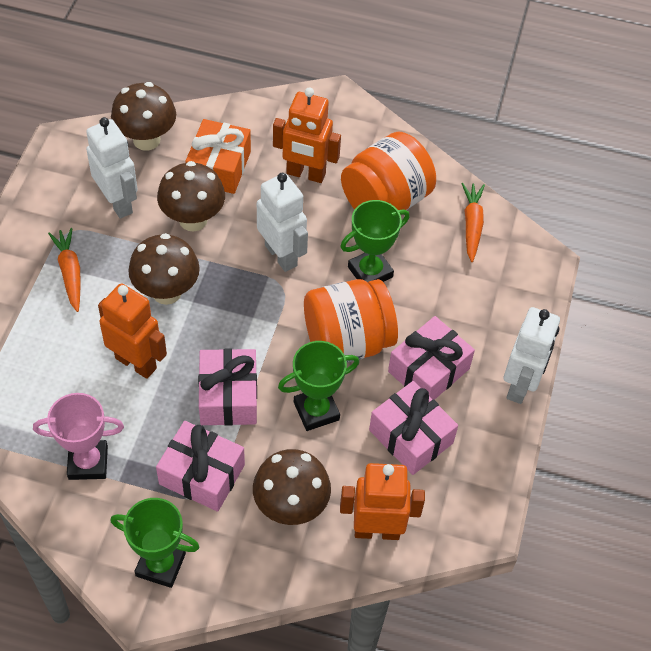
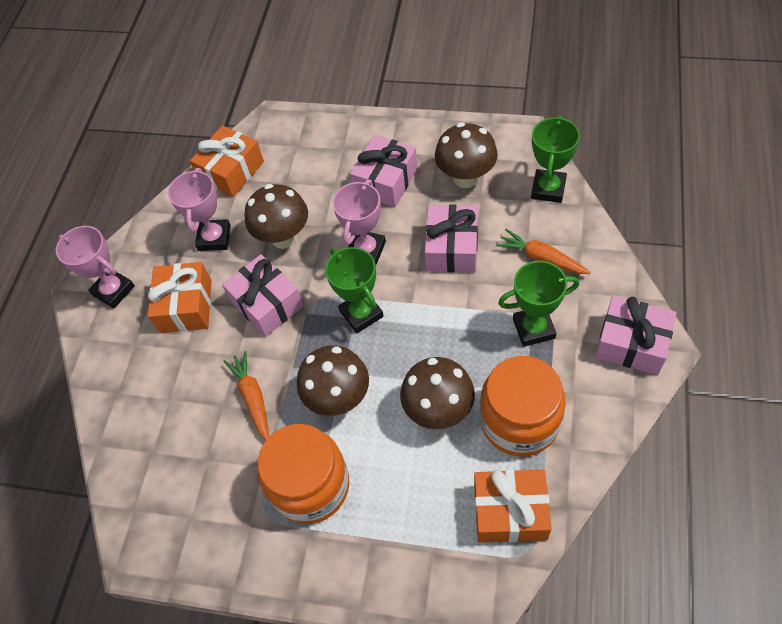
orange gift: [185,119,251,194] = 1 -> [148,262,212,333] [190,125,264,197] [474,470,552,543] = 3
orange robot: [98,283,167,379] [273,87,341,183] [340,463,425,540] = 3 -> none = 0
pink trophy: [33,393,124,480] = 1 -> [56,226,135,308] [168,168,231,251] [332,180,386,265] = 3
white robot: [86,117,138,219] [257,173,308,272] [504,307,560,404] = 3 -> none = 0

